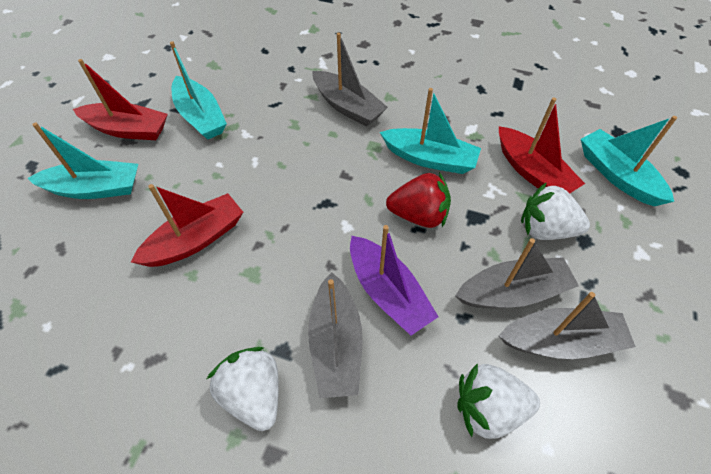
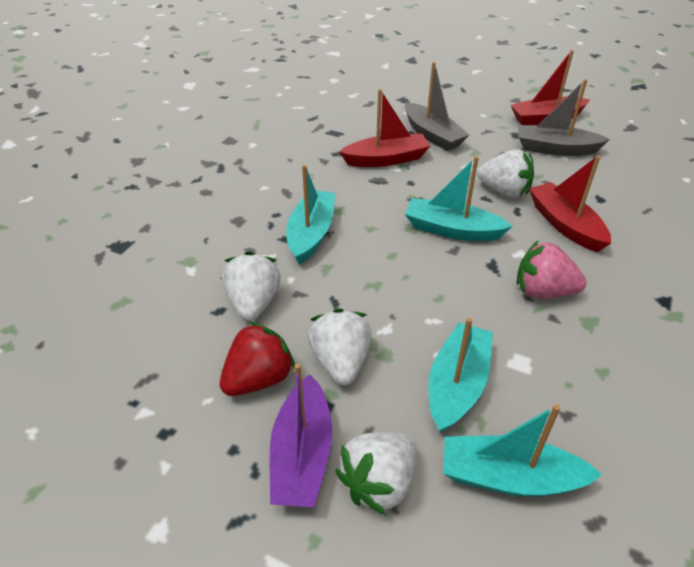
grey boat: [308,272,363,398] [312,32,388,127] [455,238,579,308] [499,292,636,359] = 4 -> [405,62,469,151] [518,79,610,156] = 2
pink strawberry: none = 0 -> [517,241,587,298] = 1
white strawberry: [207,347,279,431] [457,363,540,439] [521,182,590,240] = 3 -> [222,251,281,321] [308,308,372,385] [335,432,417,515] [477,150,534,198] = 4

